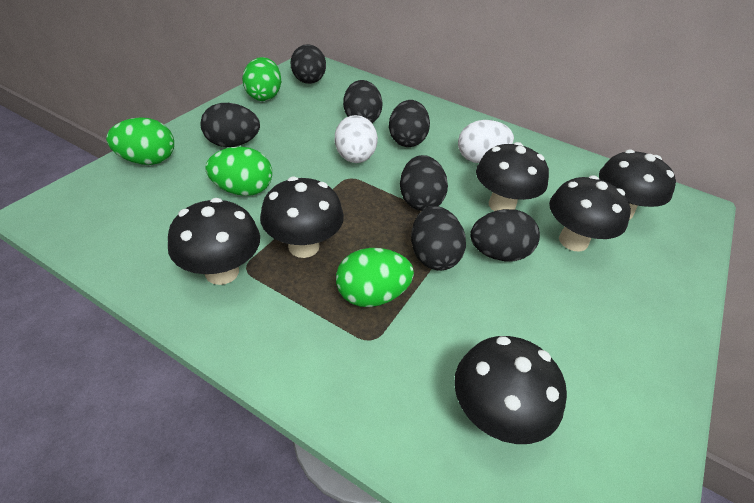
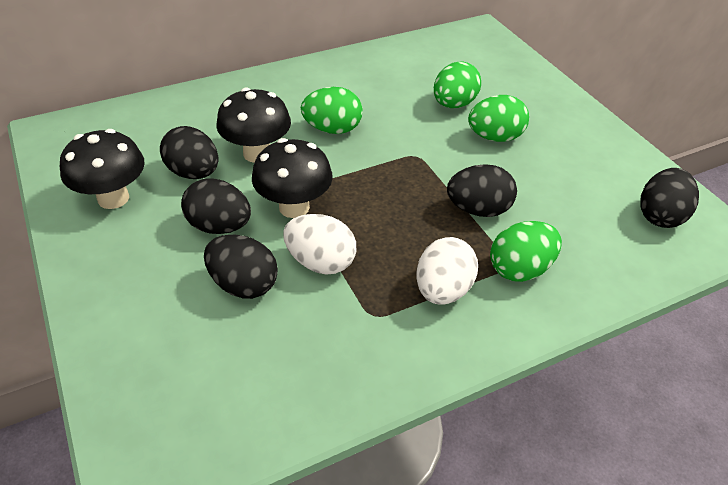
black egg: [200,103,260,147] [291,44,326,84] [343,80,383,123] [389,100,430,147] [400,155,448,211] [411,206,466,271] [470,209,540,261] = 7 -> [160,126,219,179] [181,178,251,234] [204,234,278,299] [447,164,517,217] [640,168,699,228] = 5
black mushroom: [168,198,260,285] [260,177,344,258] [454,336,567,444] [476,142,549,211] [549,175,631,252] [599,150,676,220] = 6 -> [60,129,145,209] [216,88,291,163] [252,138,333,218] = 3

